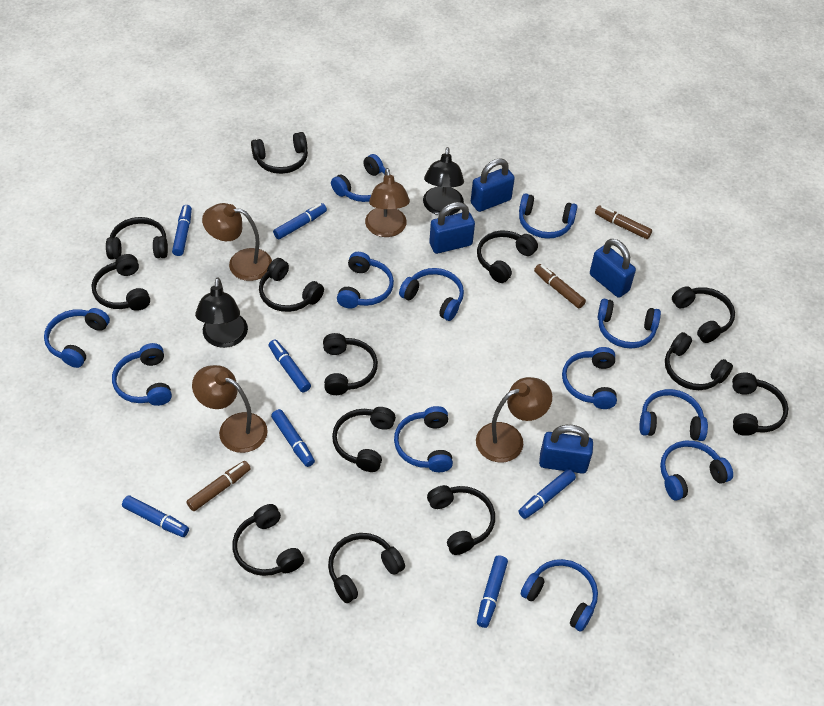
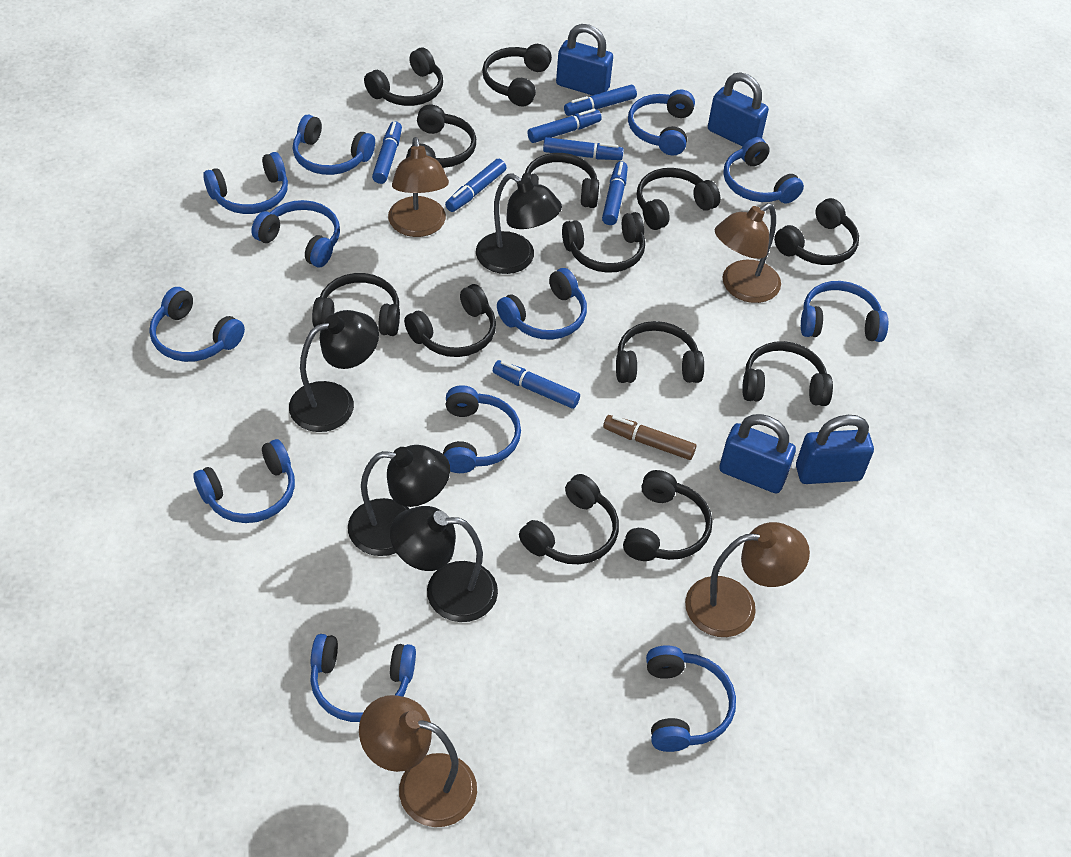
black lamp: [195,277,248,348] [423,147,464,216] = 2 -> [289,310,379,432] [348,445,450,556] [390,506,498,622] [476,173,562,274] = 4
brown marker: [186,461,251,511] [534,264,586,308] [595,205,652,239] = 3 -> [603,415,696,460] = 1

